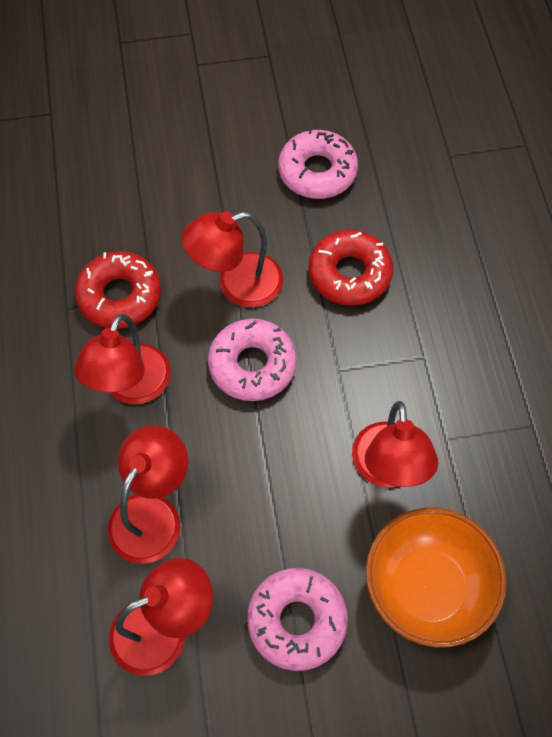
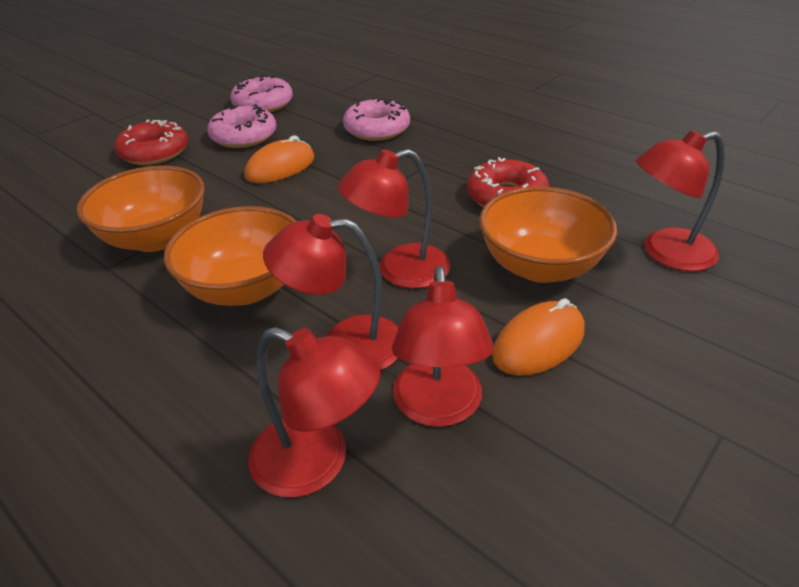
orange bowl: [366,508,507,647] = 1 -> [77,166,205,252] [164,206,297,306] [479,187,617,283] = 3
orange mouse: none = 0 -> [245,135,314,183] [492,298,584,376] = 2

